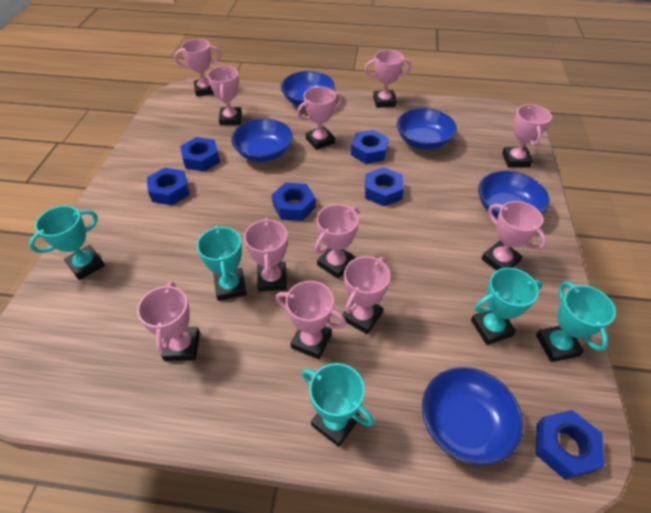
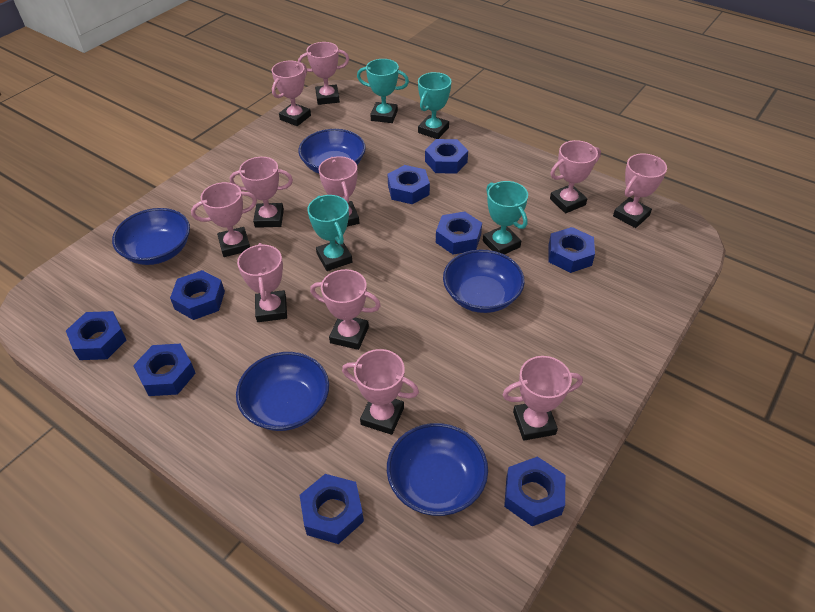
blue nut: [147,168,189,205] [180,137,220,172] [272,183,316,221] [351,130,389,164] [365,167,404,206] [536,410,604,480] = 6 -> [66,311,126,360] [133,344,196,396] [170,270,225,320] [300,474,364,544] [387,165,430,204] [425,139,468,174] [436,211,482,255] [504,457,565,526] [548,227,595,273] = 9
turquoise trophy: [29,206,105,280] [197,225,247,301] [302,363,374,447] [471,268,542,345] [536,281,616,362] = 5 -> [308,195,352,271] [357,59,409,123] [418,72,451,139] [483,181,528,255] = 4

